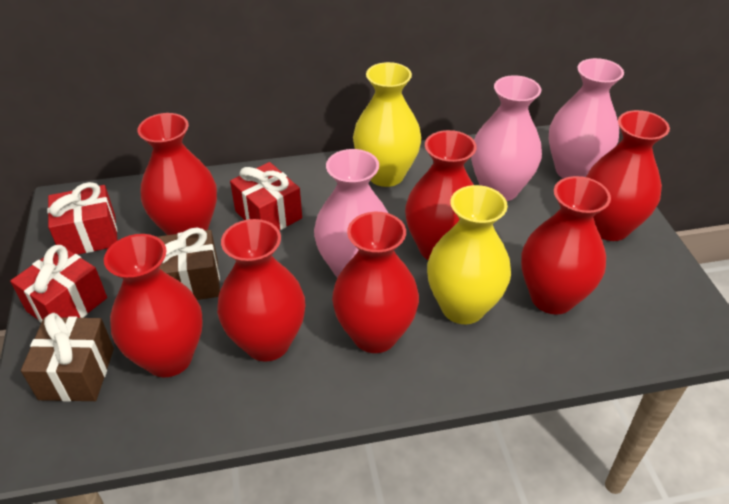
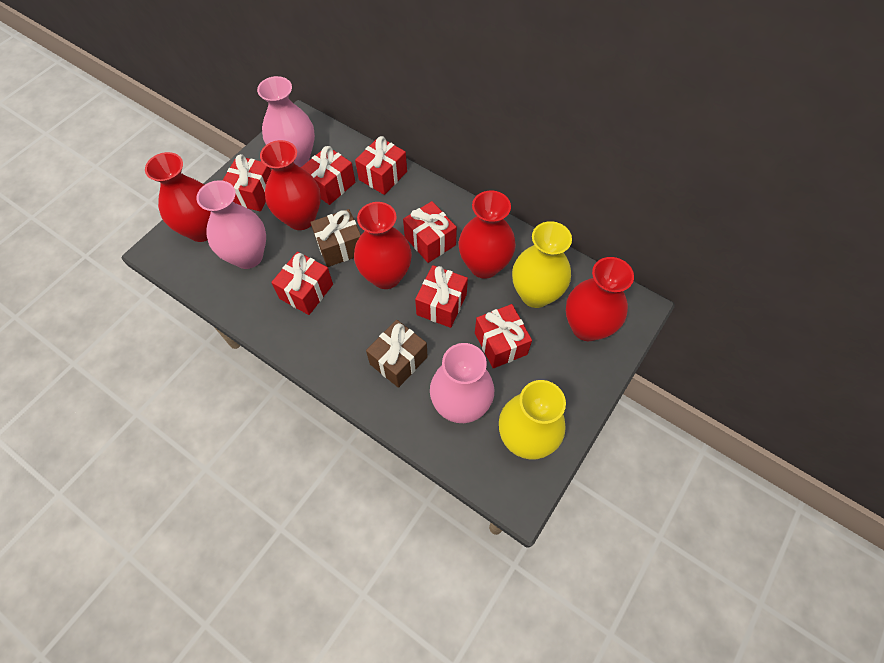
red gift: [10,245,107,323] [47,182,118,255] [230,162,302,230] = 3 -> [222,154,271,212] [271,252,333,315] [301,146,355,205] [355,136,407,195] [403,201,457,263] [415,265,468,328] [475,304,532,368] = 7
red vase: [104,234,203,377] [137,113,217,235] [217,219,305,362] [332,212,419,353] [405,130,477,260] [521,176,611,315] [586,110,670,241] = 7 -> [145,152,211,242] [260,140,321,230] [354,202,412,289] [458,190,516,279] [566,257,634,341] = 5

